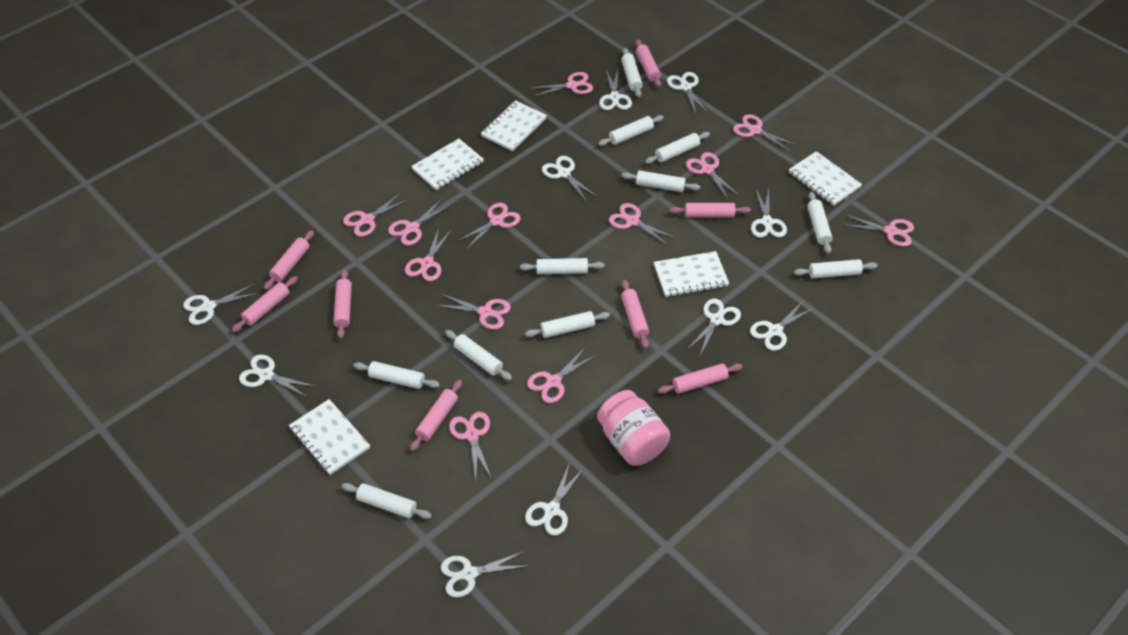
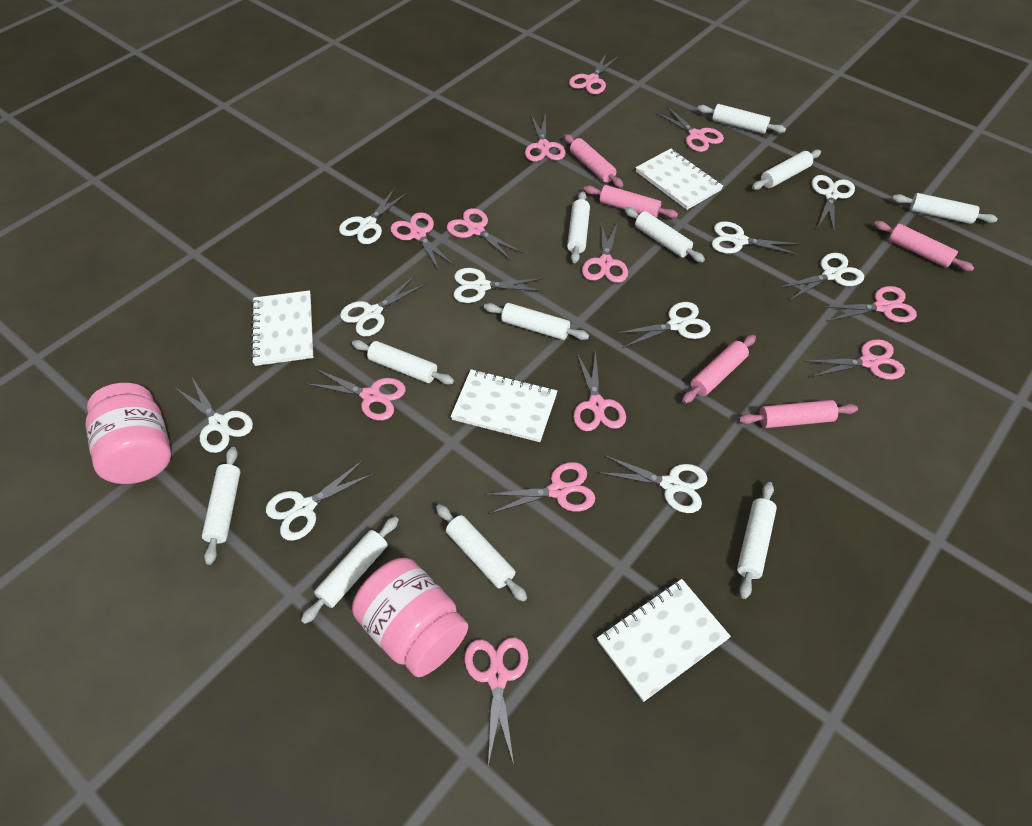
pink jar: [597,390,670,466] = 1 -> [85,383,171,484] [352,558,468,677] = 2
pink rolling pin: [232,276,298,332] [264,230,314,290] [333,269,352,339] [410,380,462,451] [621,280,649,349] [636,39,661,87] [658,363,743,394] [669,203,751,218] = 8 -> [564,134,623,188] [584,185,678,218] [682,335,756,403] [739,400,858,428] [874,221,974,271] = 5
white notebook: [289,399,370,475] [411,139,484,191] [481,100,547,151] [654,251,729,297] [789,151,862,206] = 5 -> [251,290,313,366] [451,369,557,442] [597,579,731,702] [636,149,723,210] = 4

